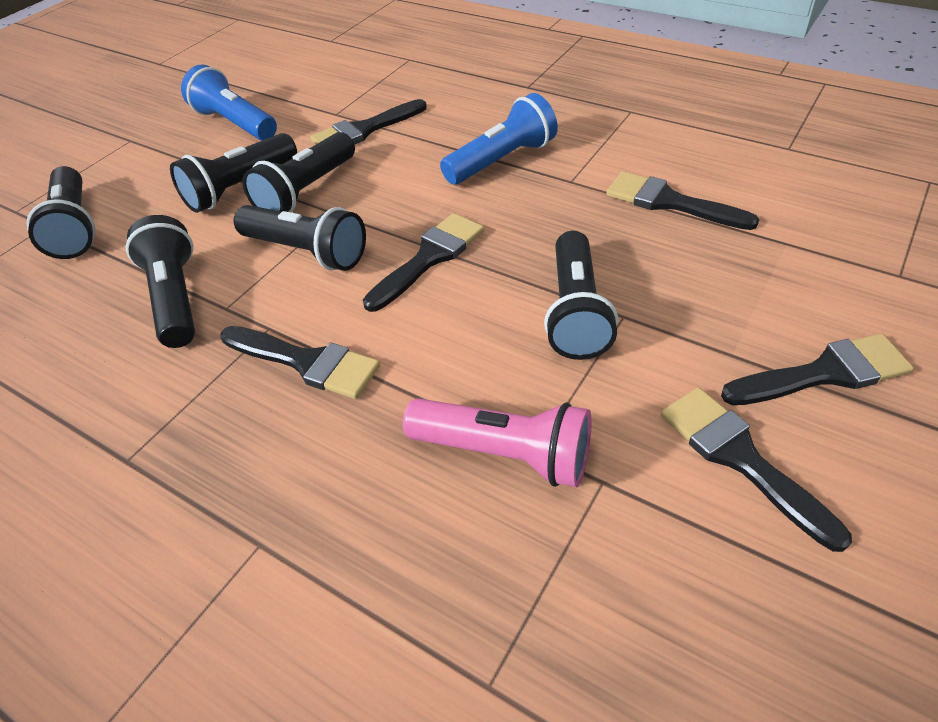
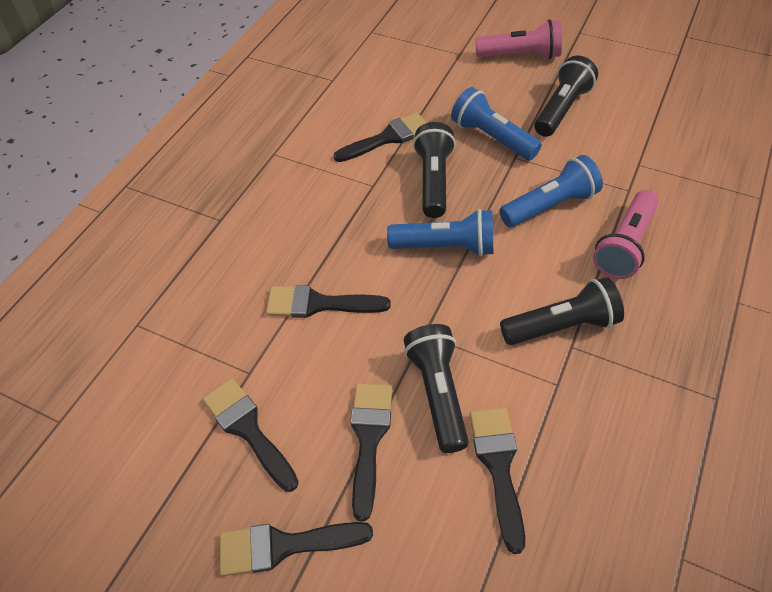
black flashlight: [26,166,96,259] [126,215,195,348] [170,133,297,213] [234,205,366,271] [242,132,355,213] [544,231,618,360] = 6 -> [404,324,469,453] [413,122,456,218] [500,277,624,345] [534,56,598,137] = 4
blue flashlight: [181,65,277,141] [440,93,558,185] = 2 -> [387,209,493,256] [451,87,542,160] [499,155,603,227] = 3
pink flashlight: [403,398,592,487] = 1 -> [475,19,562,59] [593,190,659,279] = 2

